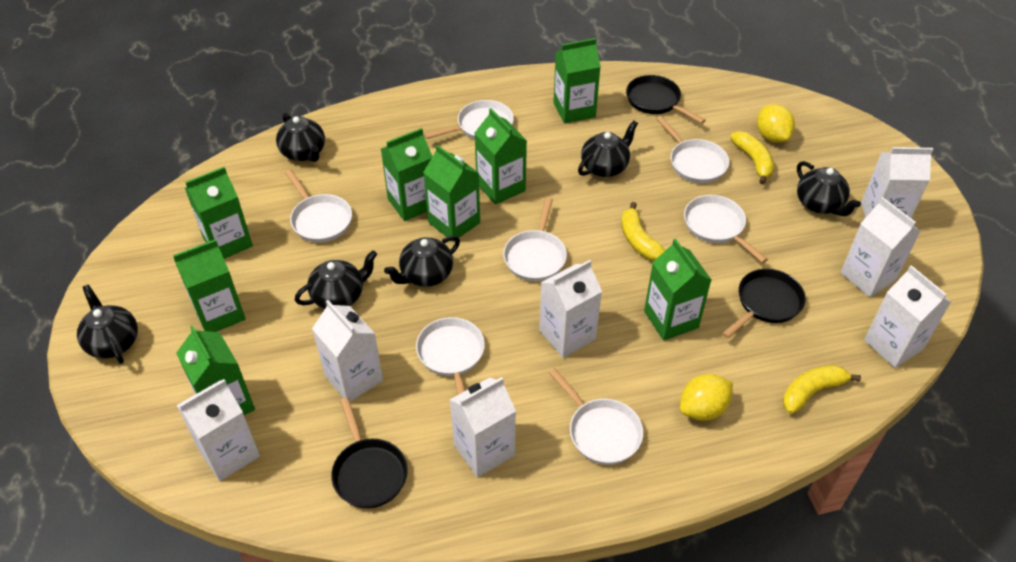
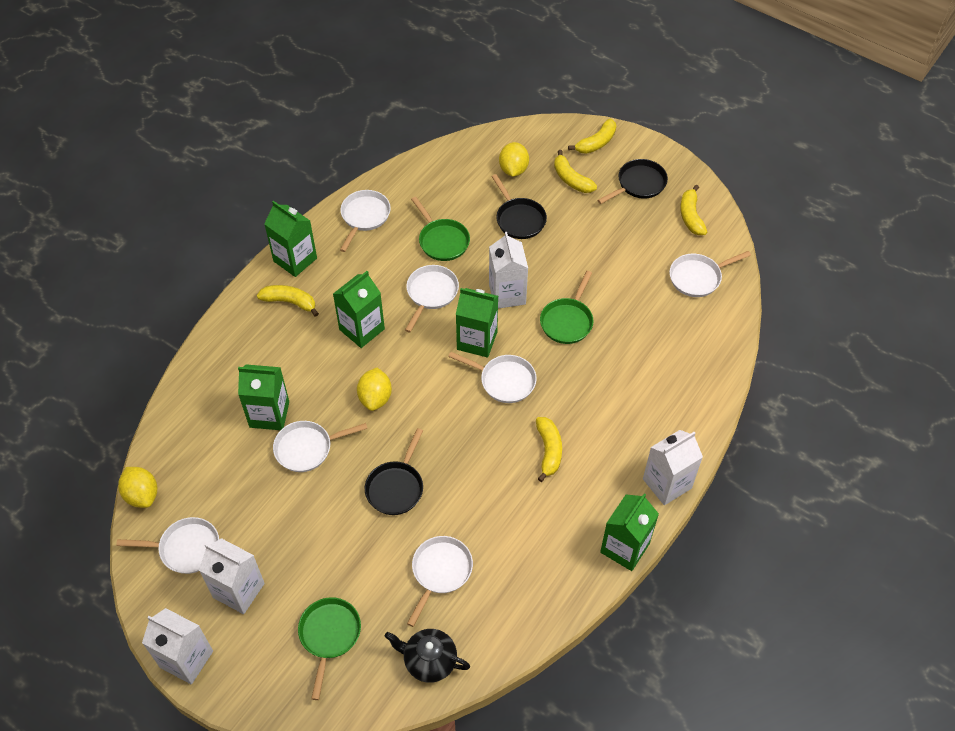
black teapot: [77,284,138,364] [276,112,325,162] [295,250,377,309] [384,236,460,287] [578,121,638,177] [797,161,861,216] = 6 -> [385,629,470,683] = 1
green carton: [173,239,246,332] [176,326,255,415] [185,167,253,259] [381,128,433,221] [423,145,480,242] [475,108,527,205] [553,38,601,124] [644,239,712,341] = 8 -> [238,364,289,430] [264,201,317,277] [333,271,385,348] [456,288,498,358] [600,493,659,571] = 5
green pan: none = 0 -> [298,597,361,700] [411,197,470,261] [540,271,594,344] = 3
white carton: [176,379,260,481] [312,300,383,402] [450,377,516,478] [539,260,602,358] [840,197,920,297] [861,147,933,218] [864,265,951,368] = 7 -> [142,608,213,684] [199,538,265,614] [489,232,528,308] [643,430,703,505] = 4
yellow banana: [621,202,665,261] [730,131,774,185] [783,365,861,414] = 3 -> [257,285,319,317] [536,417,562,482] [554,150,597,193] [568,119,616,154] [680,185,707,235] = 5
yellow lemon: [680,374,733,421] [757,104,795,143] = 2 -> [118,467,157,508] [357,368,392,411] [499,142,529,177] = 3

